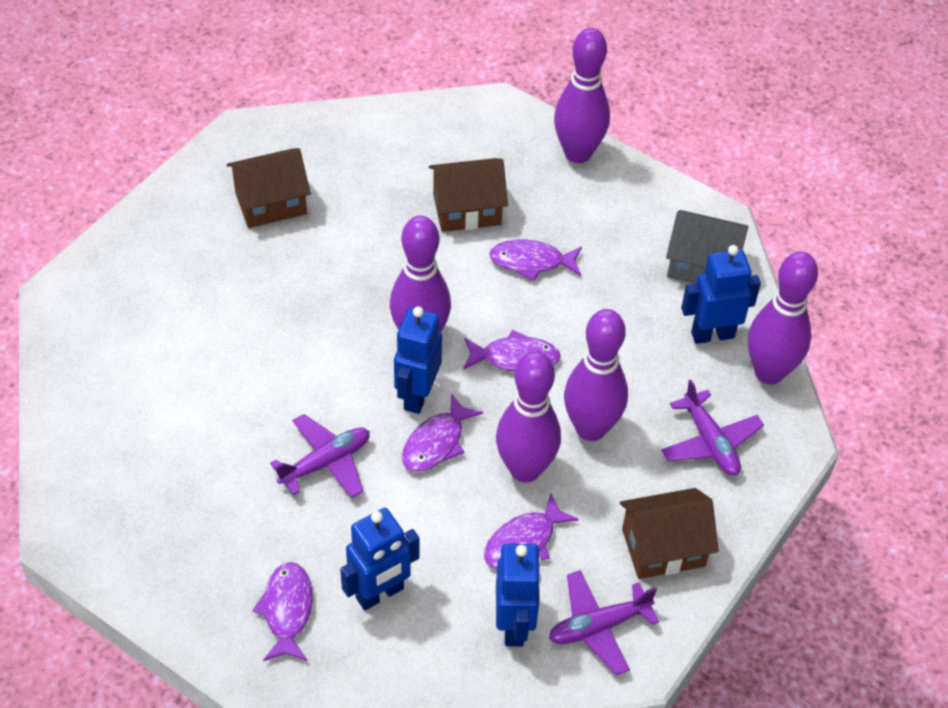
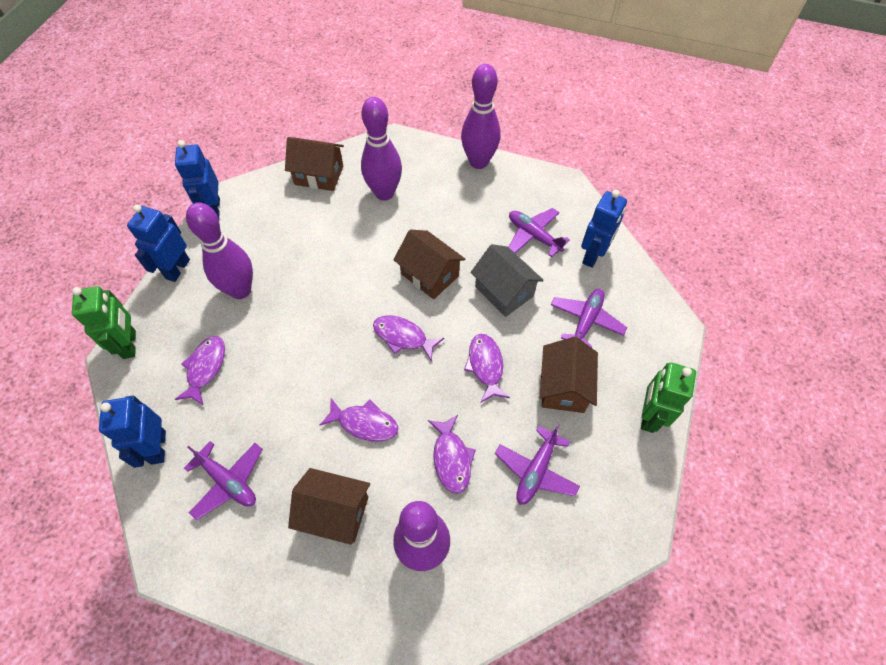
brown house: [227,148,311,228] [429,158,508,232] [620,488,719,579] = 3 -> [285,137,344,191] [288,468,370,545] [393,230,465,299] [540,337,598,413] = 4
green robot: none = 0 -> [72,286,136,359] [641,363,696,433] = 2
purple bowling pin: [390,216,451,332] [496,351,561,483] [554,28,610,163] [564,309,628,441] [748,252,818,384] = 5 -> [186,202,253,299] [361,97,402,201] [393,501,450,571] [461,64,501,169] = 4
purple plane: [270,414,370,499] [549,570,659,675] [661,380,764,476] = 3 -> [184,441,263,520] [495,424,580,505] [509,208,570,257] [551,289,627,348] = 4

